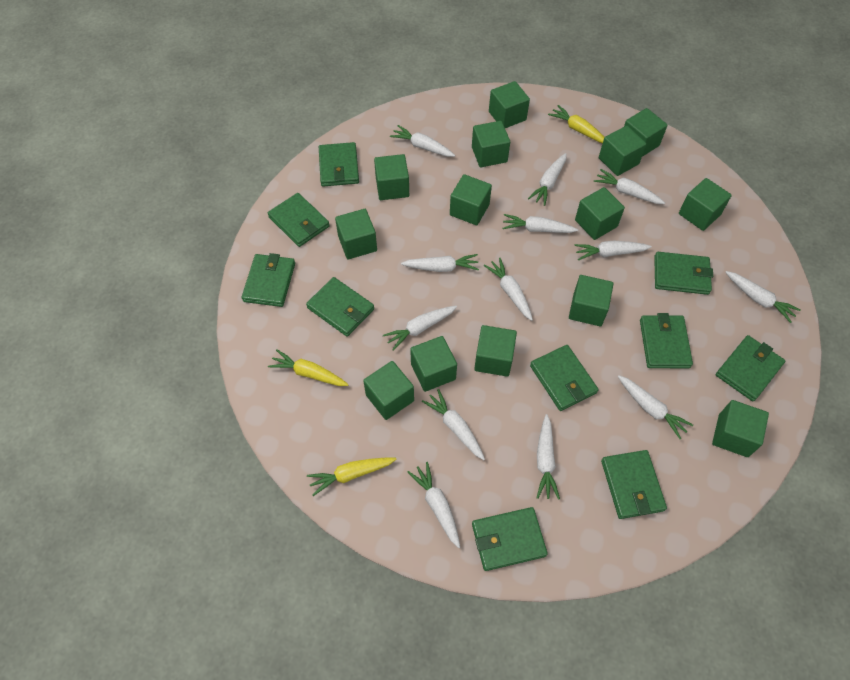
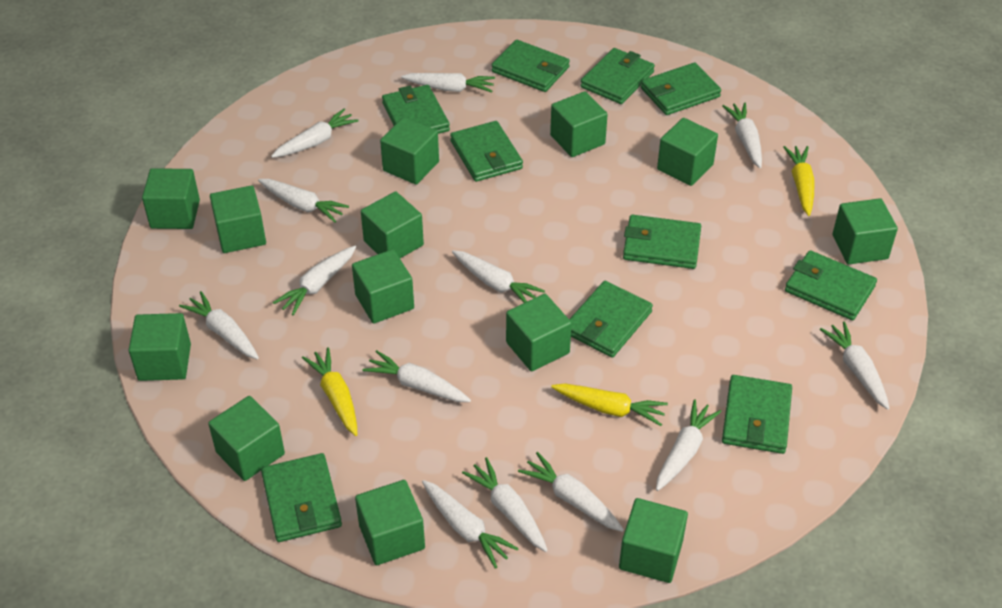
green cube: [335,209,377,259] [363,361,414,420] [374,154,409,200] [410,336,457,392] [450,174,492,225] [472,121,510,168] [474,325,517,377] [489,81,530,128] [569,275,613,326] [575,187,625,240] [599,126,646,176] [624,108,668,157] [679,178,732,231] [712,400,769,457] = 14 -> [129,313,191,381] [142,168,200,229] [208,396,285,481] [210,185,266,253] [352,249,414,324] [355,480,425,565] [361,191,424,258] [380,117,439,185] [506,294,572,371] [550,91,608,157] [619,498,688,583] [657,118,718,186] [833,198,898,264] = 13

